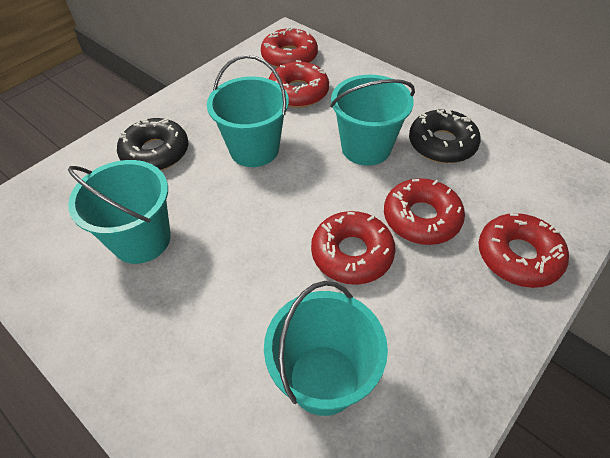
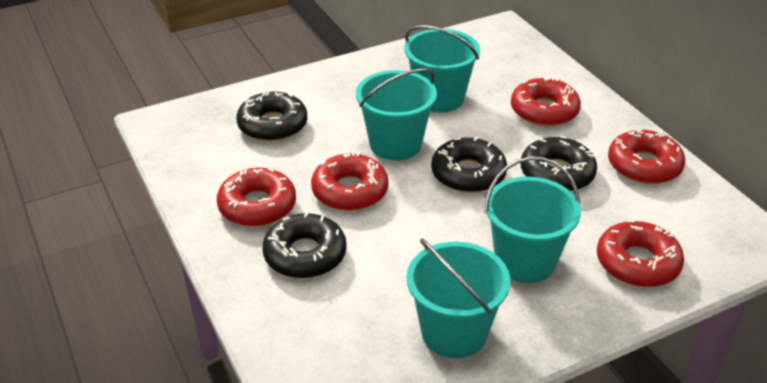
black donut: [117,118,188,170] [409,109,481,163] = 2 -> [236,90,307,142] [262,212,347,278] [431,137,507,193] [521,136,597,191] = 4

